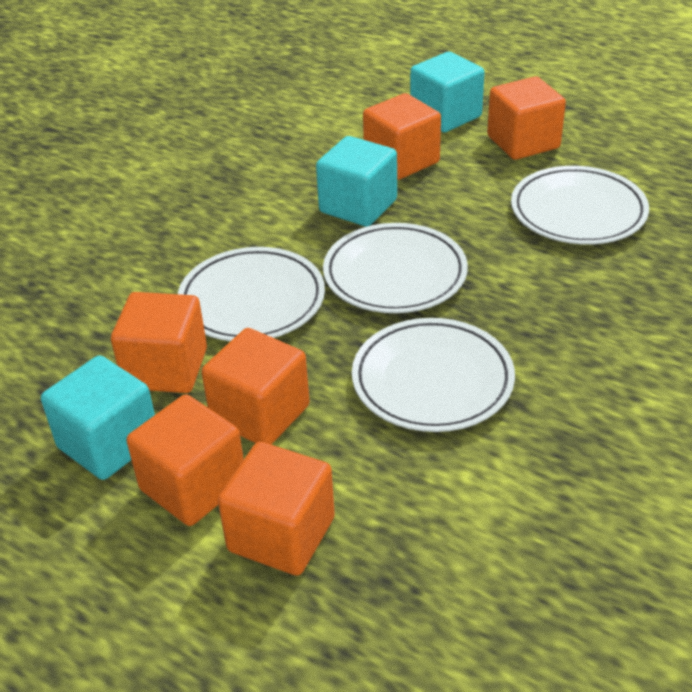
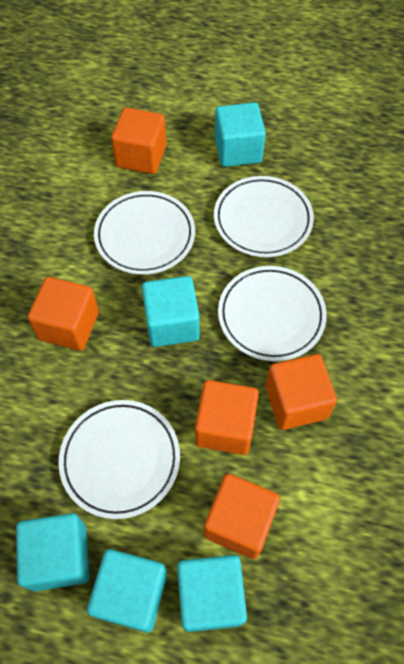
orange cube: [111,292,207,393] [127,394,244,526] [201,328,310,445] [218,442,335,576] [363,93,441,180] [487,76,566,160] = 6 -> [28,277,99,351] [111,107,167,174] [195,380,259,455] [204,474,280,559] [266,354,337,430] = 5
turquoise cube: [41,355,155,480] [316,136,397,227] [410,52,485,132] = 3 -> [16,513,90,591] [87,549,167,633] [142,276,200,347] [177,555,247,632] [215,102,266,167] = 5

